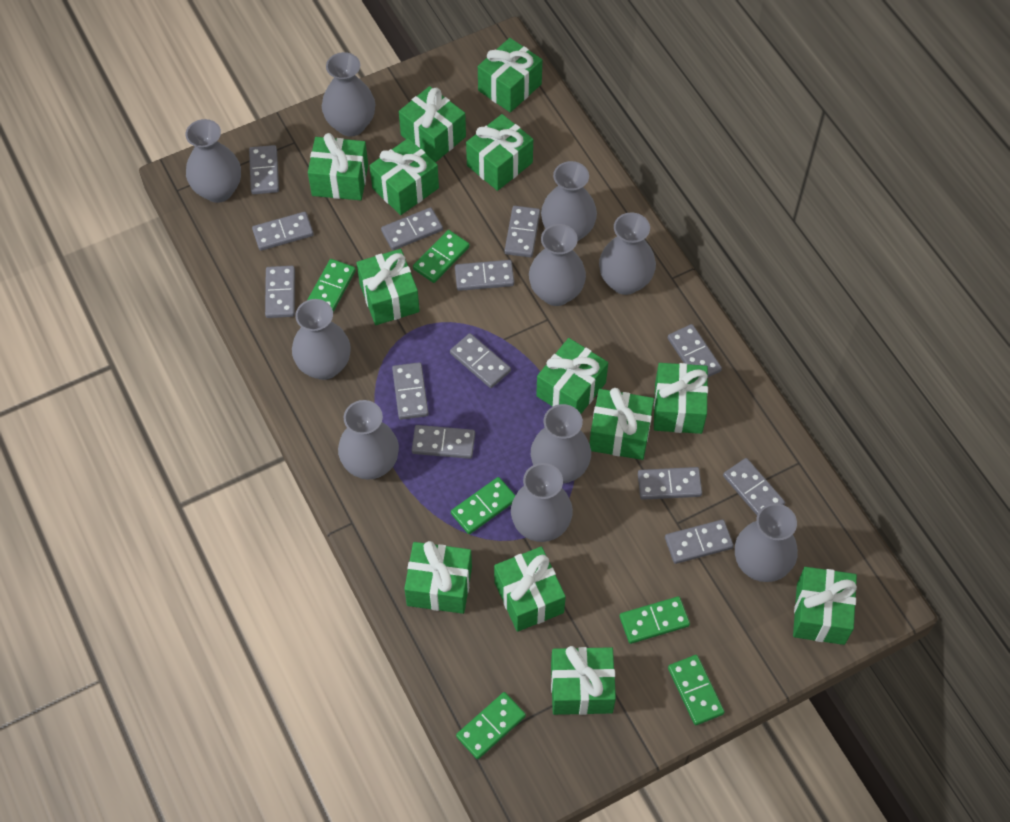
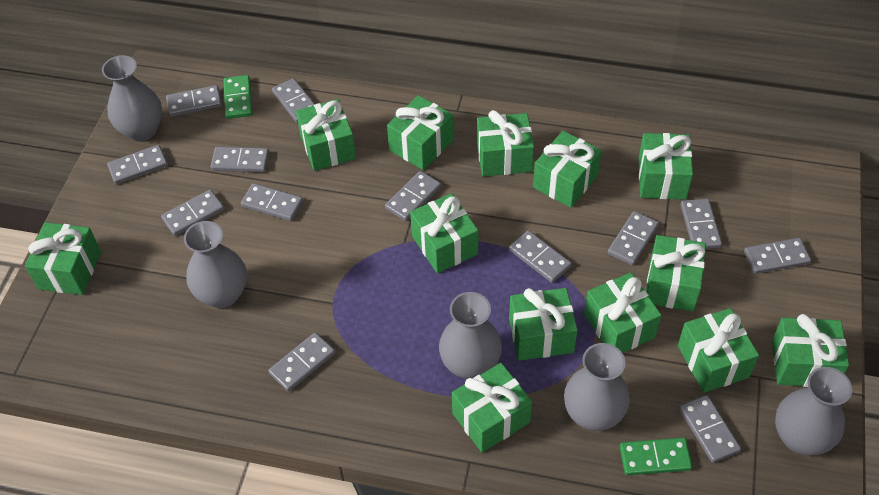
green domino: [307,259,356,312] [413,230,470,283] [451,477,516,534] [456,692,526,759] [619,596,690,644] [668,655,725,725] = 6 -> [224,75,252,119] [620,438,692,475] = 2
grey vase: [185,119,241,203] [292,299,350,380] [322,52,375,137] [338,400,399,480] [511,463,573,542] [529,224,586,306] [531,404,591,483] [541,161,597,242] [599,212,656,295] [735,503,798,582] = 10 -> [102,55,162,142] [184,221,247,308] [439,292,502,379] [564,343,630,431] [775,367,852,455] = 5

